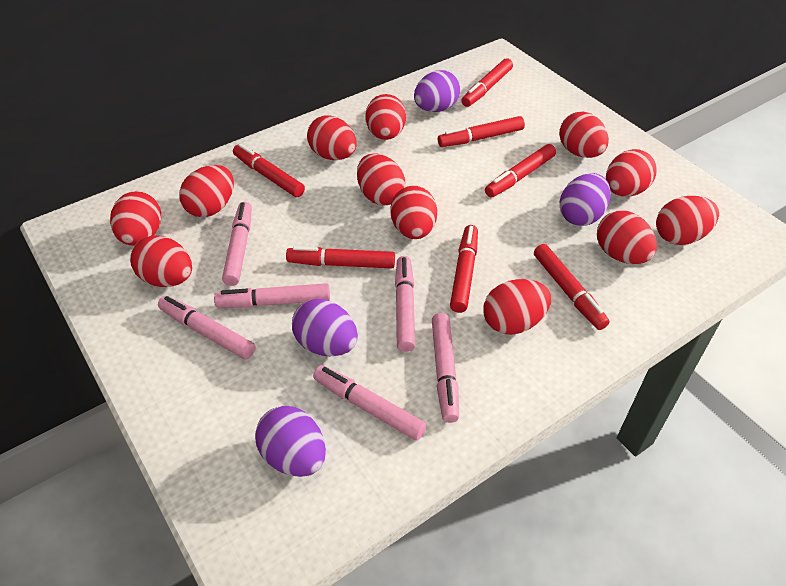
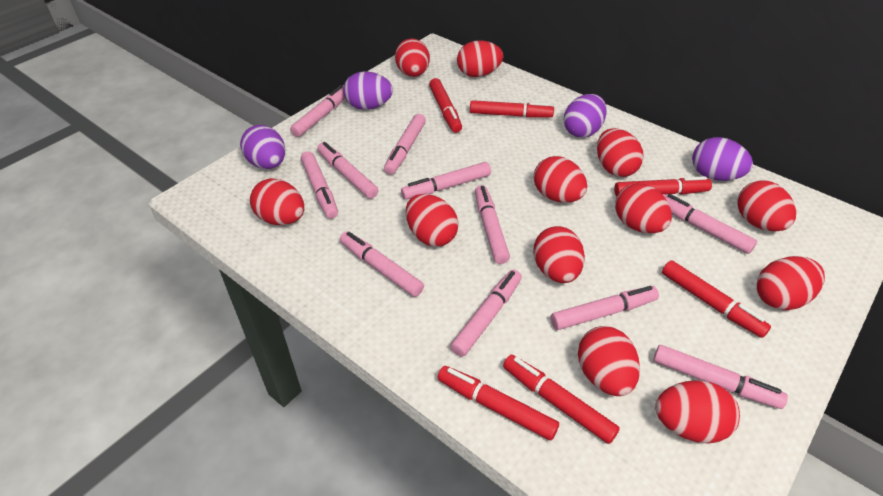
pink marker: [158,296,256,359] [214,283,330,308] [222,202,252,286] [313,365,427,440] [395,256,415,352] [432,313,459,423] = 6 -> [290,85,345,137] [301,151,338,219] [317,142,378,199] [340,231,424,297] [384,114,426,175] [401,162,491,200] [450,270,522,357] [475,185,510,264] [551,286,659,330] [653,345,788,409] [662,194,757,254] = 11
red marker: [233,144,305,197] [286,246,395,269] [438,116,525,147] [450,225,478,313] [461,58,513,107] [485,144,556,197] [534,244,610,330] = 7 -> [429,78,462,133] [438,366,559,440] [470,100,554,118] [503,355,620,444] [614,176,712,196] [662,260,771,338] = 6

